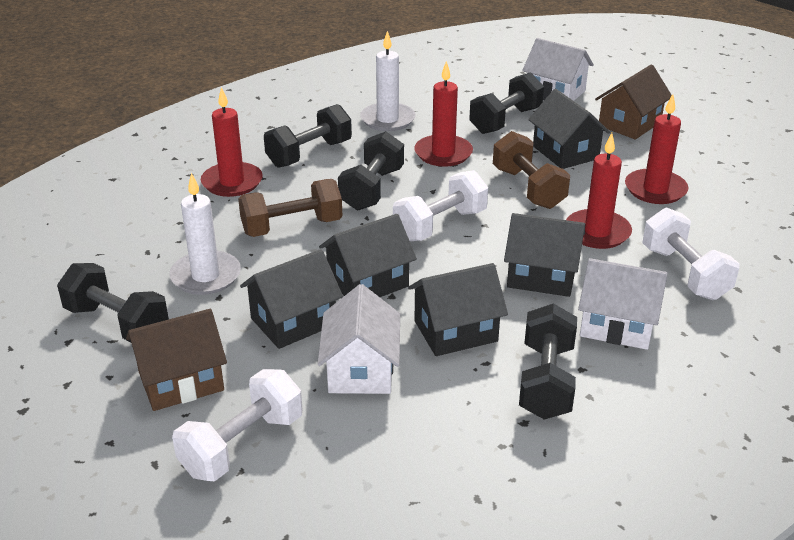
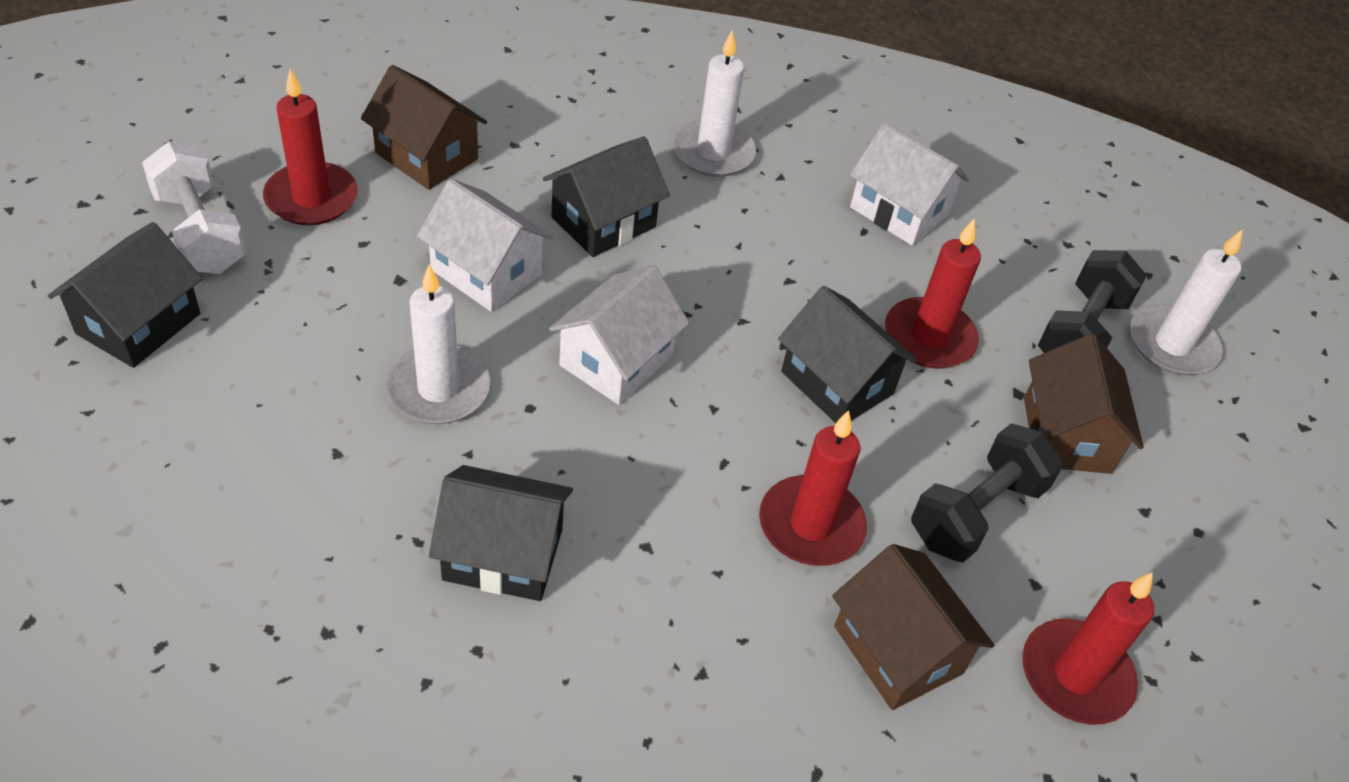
black dumbbell: [57,263,169,342] [264,104,352,168] [338,131,404,211] [469,72,544,134] [519,303,577,420] = 5 -> [911,423,1063,563] [1038,250,1147,353] = 2
black house: [240,249,343,349] [319,214,417,297] [408,263,508,356] [504,213,585,297] [528,89,610,169] = 5 -> [48,222,203,368] [429,465,573,601] [543,136,670,257] [778,286,917,423] = 4
brown dumbbell: [238,179,342,237] [493,131,570,209] = 2 -> none = 0
brown house: [126,309,227,411] [595,65,672,140] = 2 -> [361,65,487,190] [832,544,994,710] [1024,333,1144,474] = 3
white candle: [170,173,241,295] [360,31,416,131] = 2 -> [385,265,490,424] [672,30,756,177] [1130,229,1243,375] = 3
white dumbbell: [172,369,303,481] [393,170,488,241] [642,207,740,300] = 3 -> [142,141,246,274] = 1

